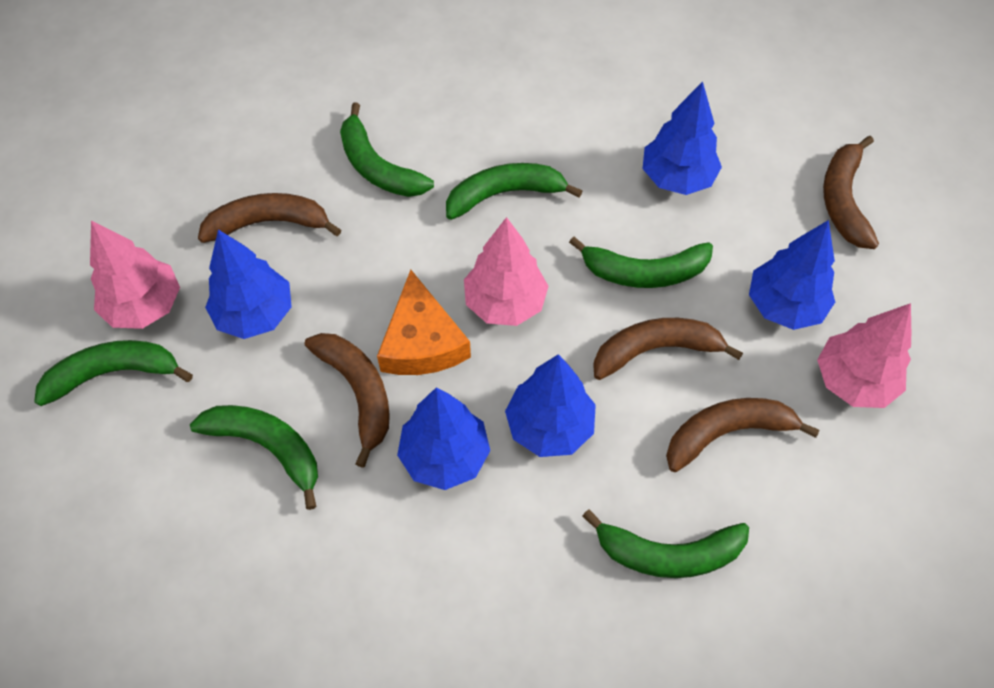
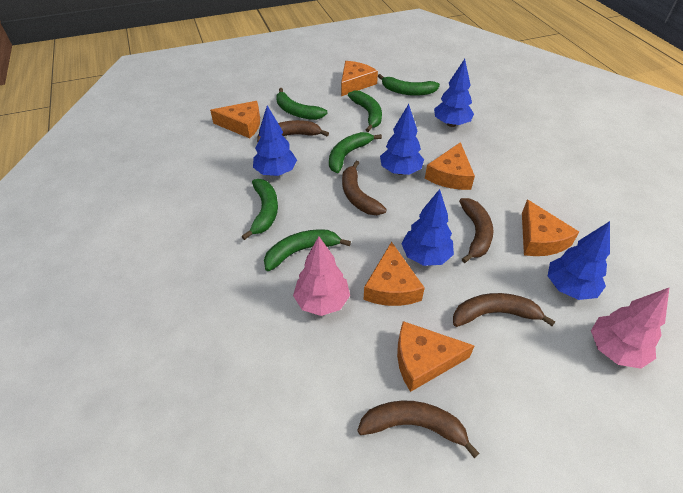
orange cheese: [377,270,471,375] = 1 -> [210,101,260,138] [341,61,378,96] [363,242,425,306] [397,321,474,392] [425,142,475,190] [522,199,579,256] = 6
pink tree: [90,221,180,329] [464,217,549,326] [817,303,911,408] = 3 -> [293,236,350,316] [591,287,670,369] = 2

